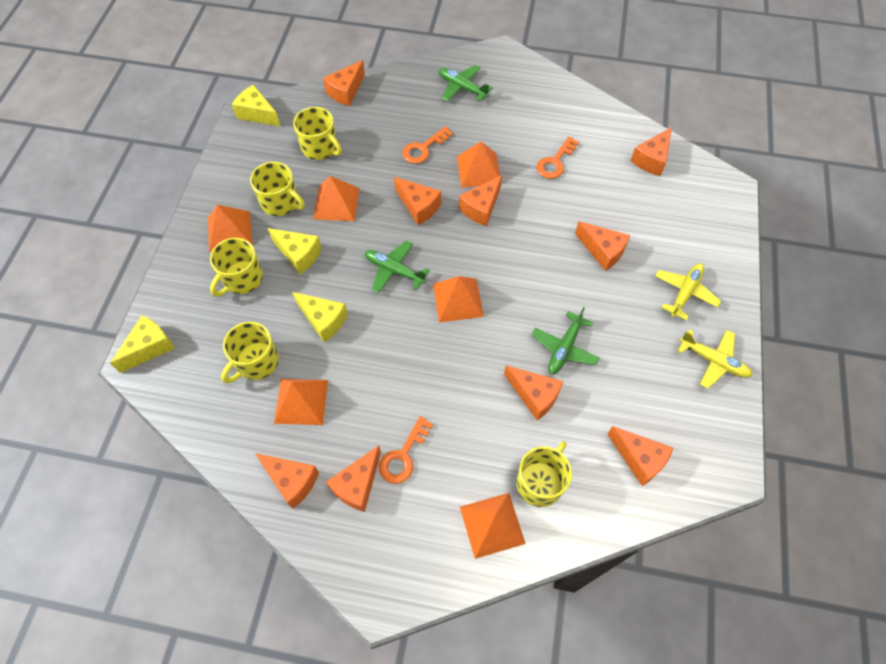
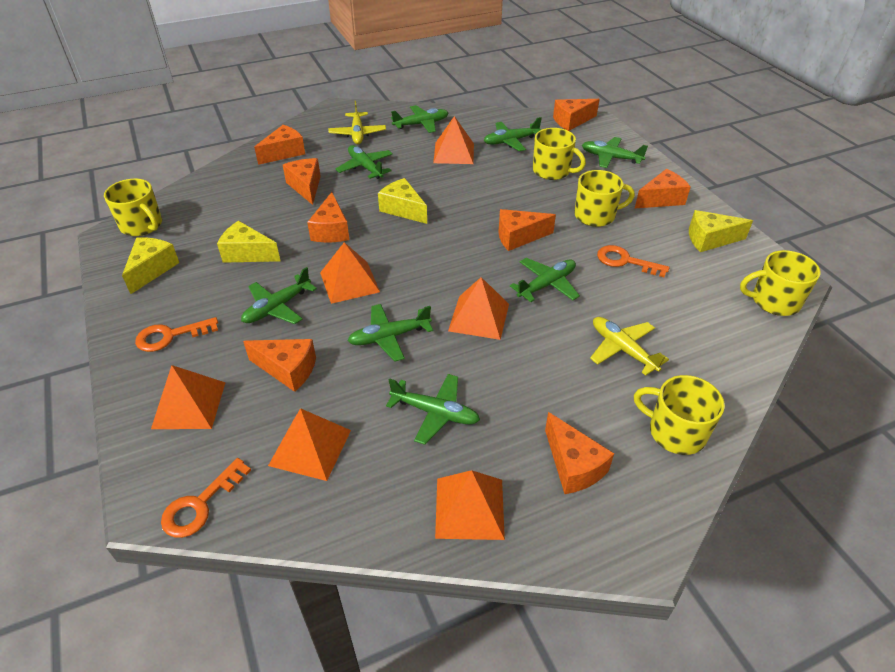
green plane: [365,241,430,293] [439,65,493,102] [532,307,599,374] = 3 -> [241,267,317,324] [336,145,393,179] [348,304,433,362] [386,374,480,445] [391,105,448,133] [483,117,542,151] [510,258,580,302] [582,137,648,168] = 8
orange cheese: [255,453,319,509] [323,60,365,106] [326,445,381,512] [394,177,441,225] [459,175,502,226] [504,365,563,420] [575,221,630,271] [608,426,673,486] [630,127,672,176] = 9 -> [243,339,316,392] [254,125,305,165] [283,158,321,205] [307,192,349,242] [498,209,556,251] [545,412,614,494] [553,99,600,131] [635,169,691,208] = 8

